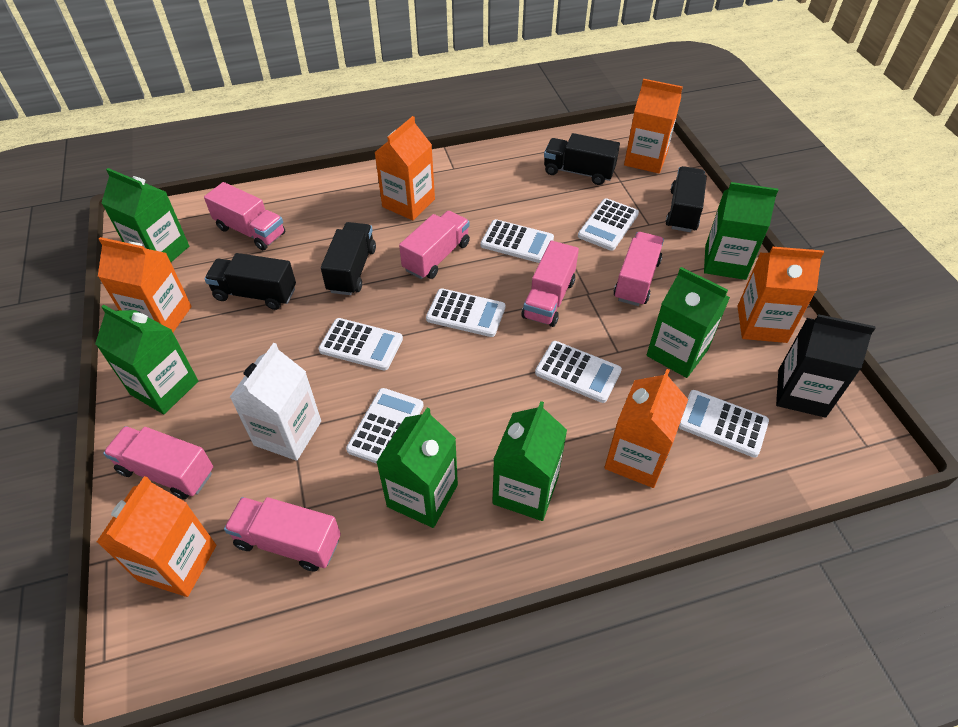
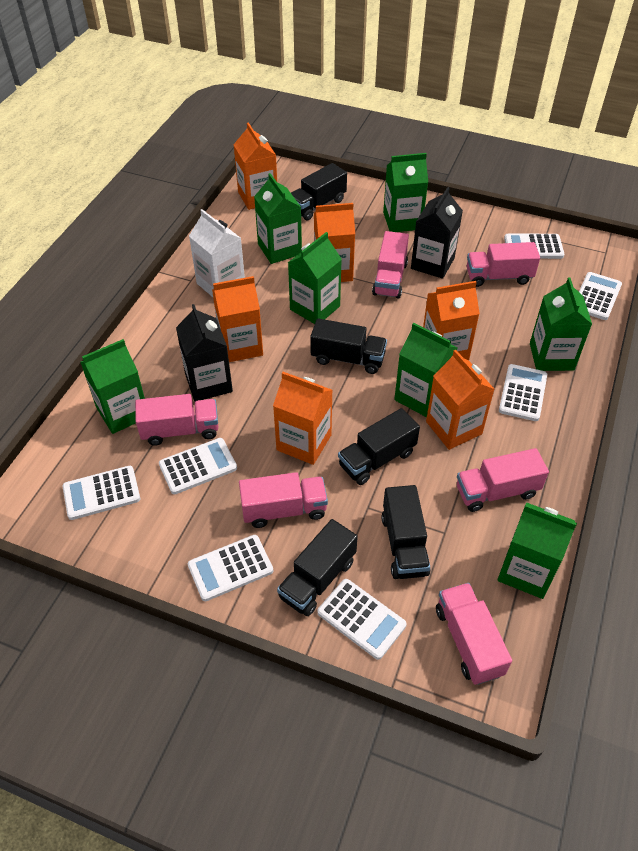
black carton: [776,314,875,418] = 1 -> [176,304,233,402] [411,187,463,279] = 2
black truck: [204,253,296,310] [321,222,376,295] [544,133,620,185] [666,166,707,232] = 4 -> [277,519,358,616] [291,163,347,221] [310,318,387,374] [338,408,420,485] [381,485,431,579] = 5
green carton: [95,305,198,414] [102,168,189,262] [376,408,458,528] [492,401,567,521] [646,267,730,378] [704,182,778,280] = 6 -> [80,339,145,434] [254,173,302,264] [288,232,342,324] [383,153,428,232] [394,323,458,417] [497,502,577,599] [530,277,592,371] = 7

